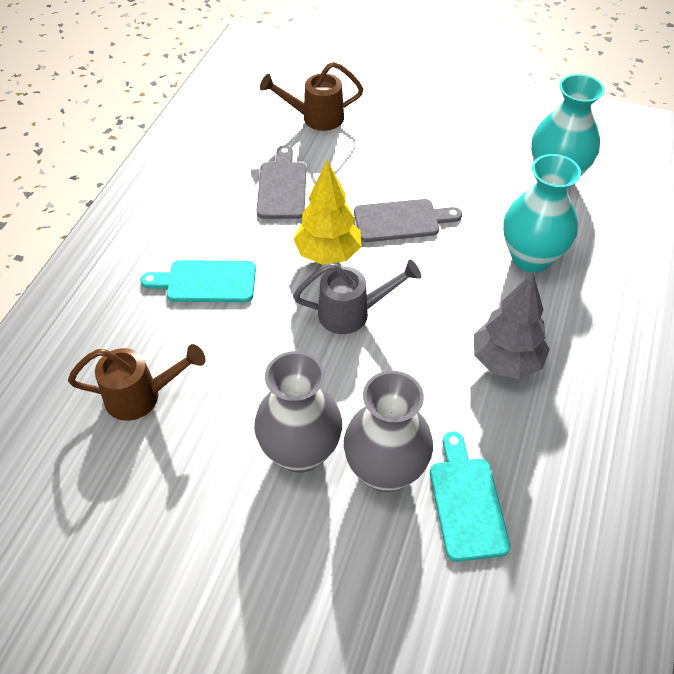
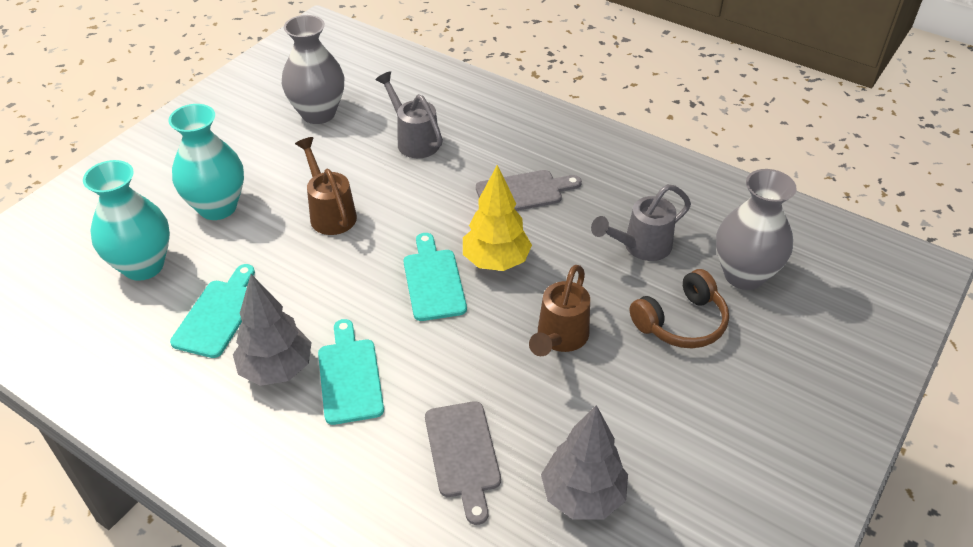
brown headphones: none = 0 -> [630,269,729,348] = 1
grey tree: [474,272,550,379] = 1 -> [233,274,312,386] [541,405,628,519] = 2
grey watering can: [293,260,421,334] = 1 -> [375,71,443,158] [591,184,691,261] = 2
turquoise cutting board: [140,260,256,302] [430,431,511,562] = 2 -> [170,264,255,358] [318,319,384,425] [404,233,467,321] = 3

